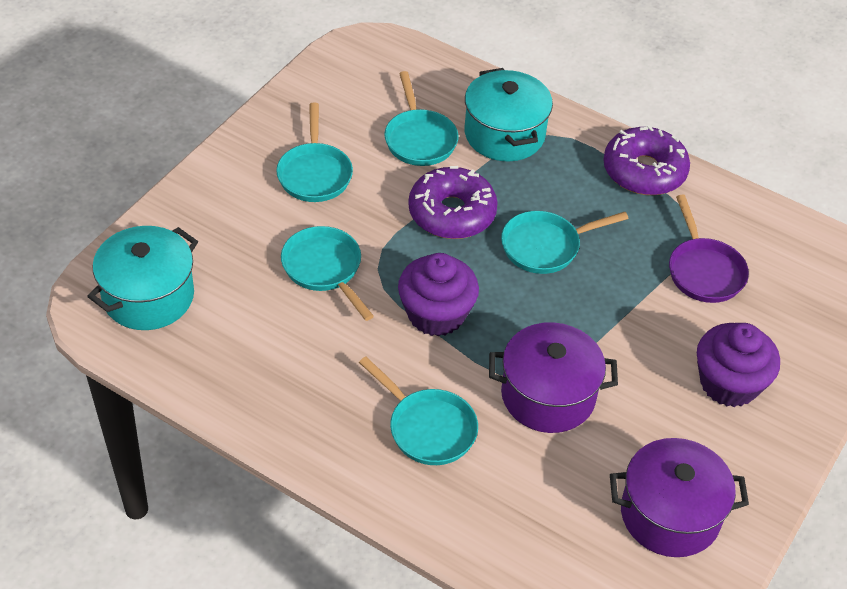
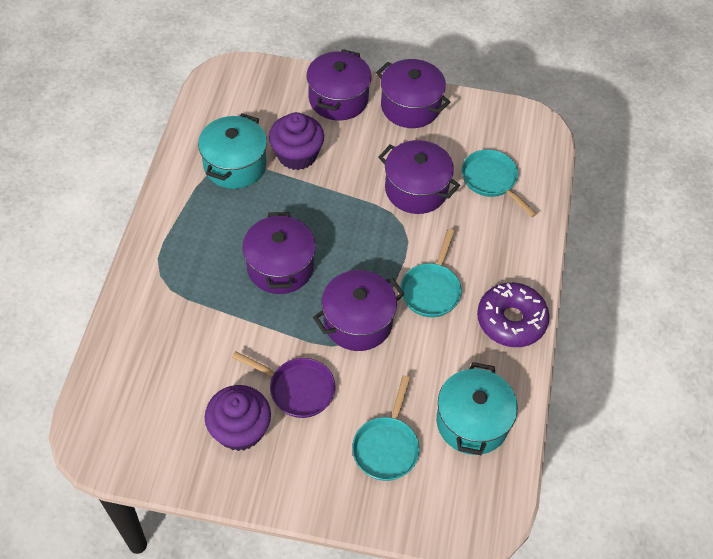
purple donut: [408,166,498,239] [603,125,690,195] = 2 -> [477,282,550,347] = 1
purple pot: [489,322,618,433] [610,438,749,557] = 2 -> [242,212,316,294] [306,49,372,121] [313,270,404,351] [376,59,450,128] [378,140,460,214] = 5
turquoise pan: [276,103,353,202] [281,226,374,321] [359,357,478,465] [384,71,459,166] [501,211,629,274] = 5 -> [352,376,420,481] [401,229,462,317] [462,149,537,217] = 3

